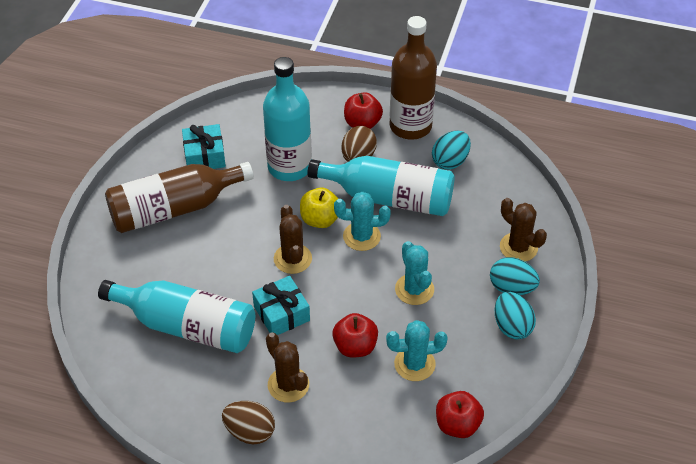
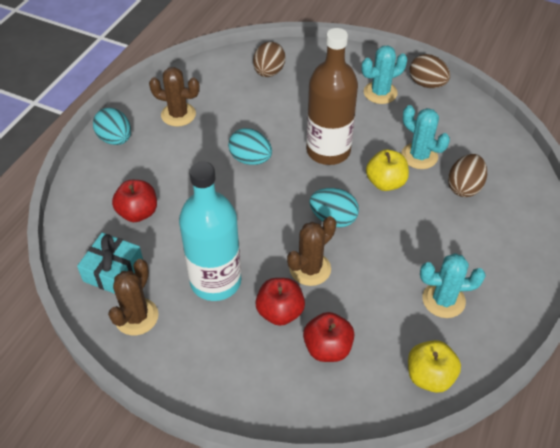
brown bottle: [105,162,254,233] [390,16,437,140] = 2 -> [306,28,358,165] = 1
brown egg: [222,401,275,444] [342,126,377,162] = 2 -> [253,42,286,77] [409,54,450,88] [448,154,487,197] = 3
turquoise bottle: [98,280,255,353] [263,57,312,181] [307,156,455,216] = 3 -> [179,162,241,301] = 1
turquoise gift: [182,124,226,169] [252,276,310,335] = 2 -> [77,233,143,294] = 1
yellow apple: [300,188,338,228] = 1 -> [366,149,409,191] [408,340,461,393] = 2

